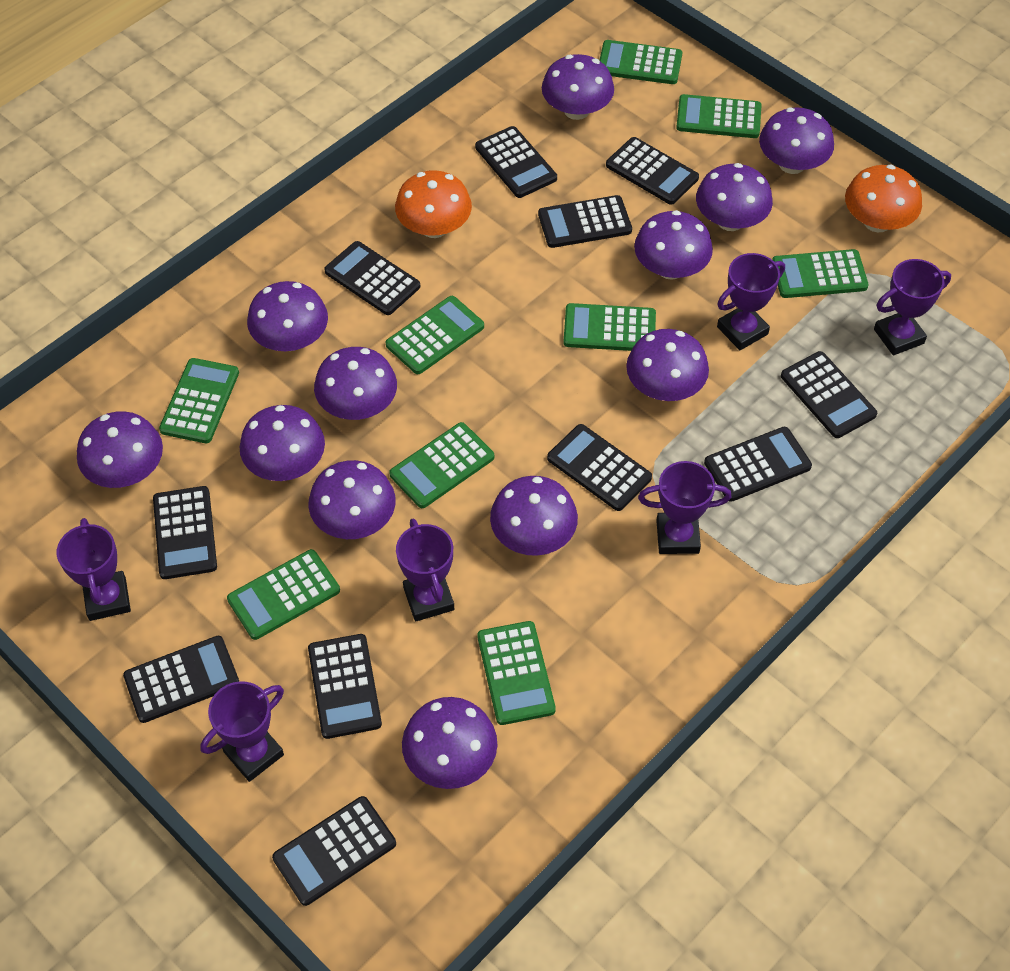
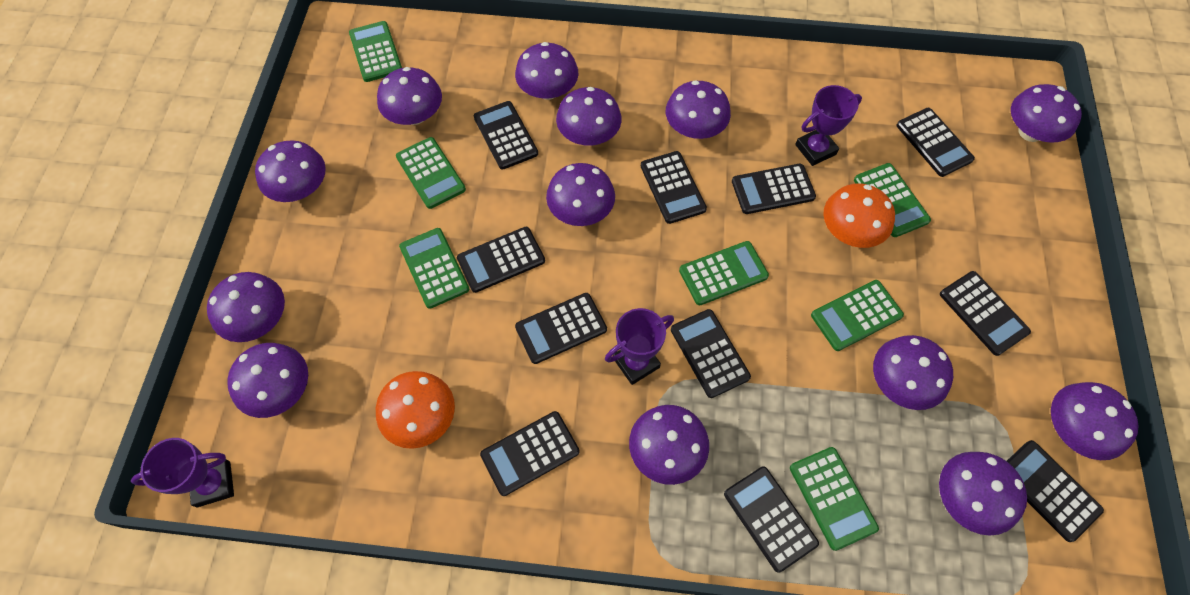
green calculator: [159,358,239,443] [227,549,340,640] [386,296,484,374] [389,422,494,508] [477,621,556,725] [563,303,656,351] [599,40,682,84] [676,94,762,138] [772,249,869,298] = 9 -> [349,21,402,82] [396,137,466,209] [399,228,469,309] [679,241,769,305] [790,447,879,551] [811,280,904,351] [854,163,931,237] = 7
purple mushroom: [77,411,163,488] [240,405,325,481] [247,281,328,351] [308,460,395,539] [314,347,397,420] [402,697,497,789] [490,476,578,556] [542,54,614,120] [626,329,709,401] [634,210,713,280] [696,163,773,231] [759,107,834,174] = 12 -> [207,272,285,342] [227,343,308,418] [255,140,326,202] [377,67,442,125] [515,42,578,100] [546,163,615,226] [556,87,622,146] [629,405,709,485] [666,80,731,139] [873,335,953,410] [939,452,1027,536] [1011,84,1082,143] [1051,382,1139,460] = 13
purple trophy: [57,518,131,621] [200,681,284,782] [396,519,454,621] [638,461,732,554] [717,253,785,350] [874,259,951,355] = 6 -> [131,438,234,508] [605,308,674,385] [795,85,862,166] = 3

